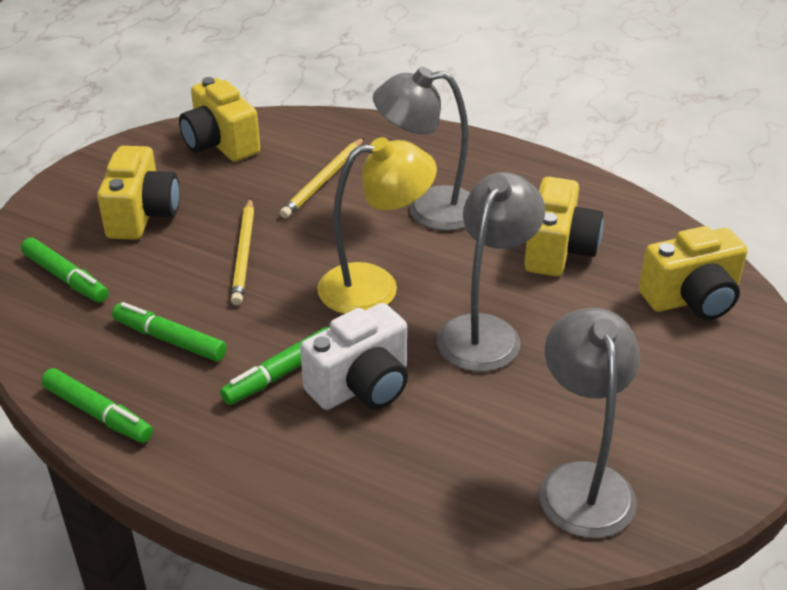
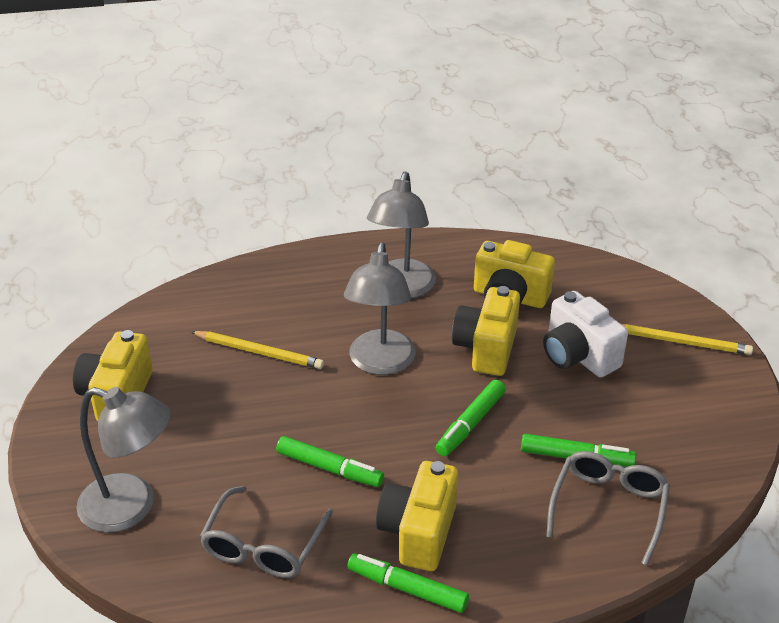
grey glasses: none = 0 -> [200,486,333,578] [546,451,670,565] = 2
yellow lamp: [317,137,437,314] = 1 -> none = 0

